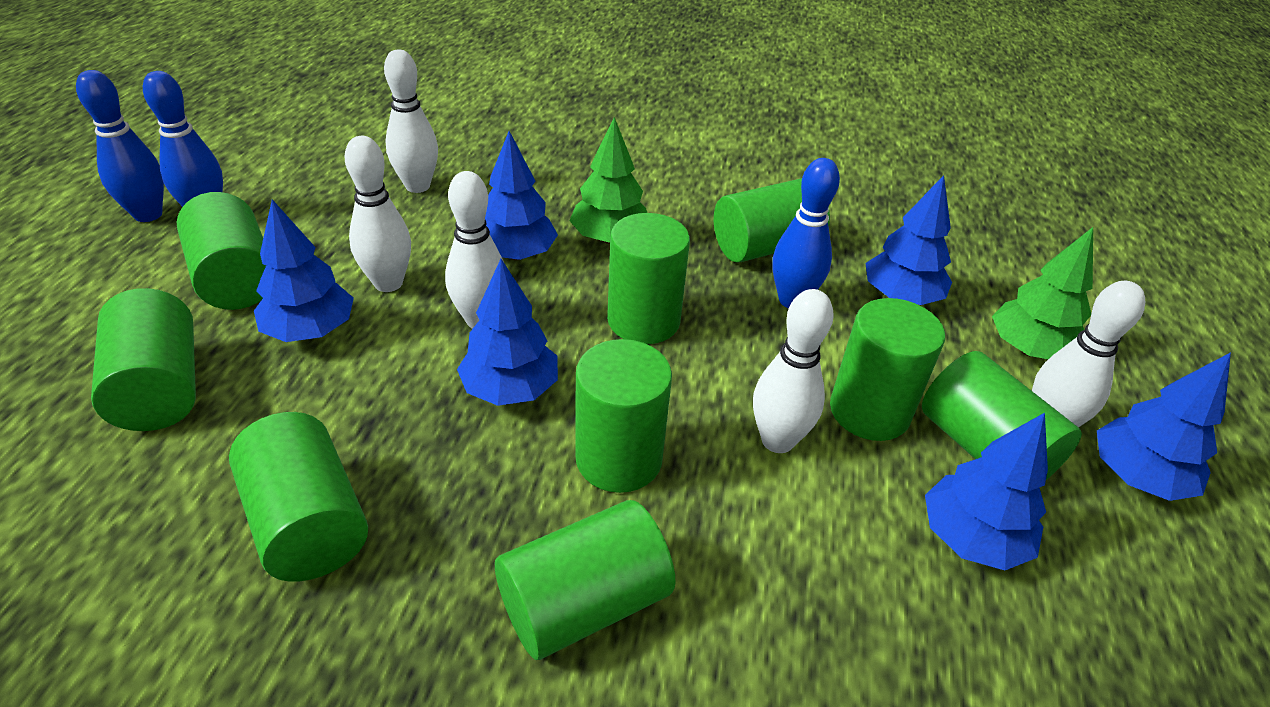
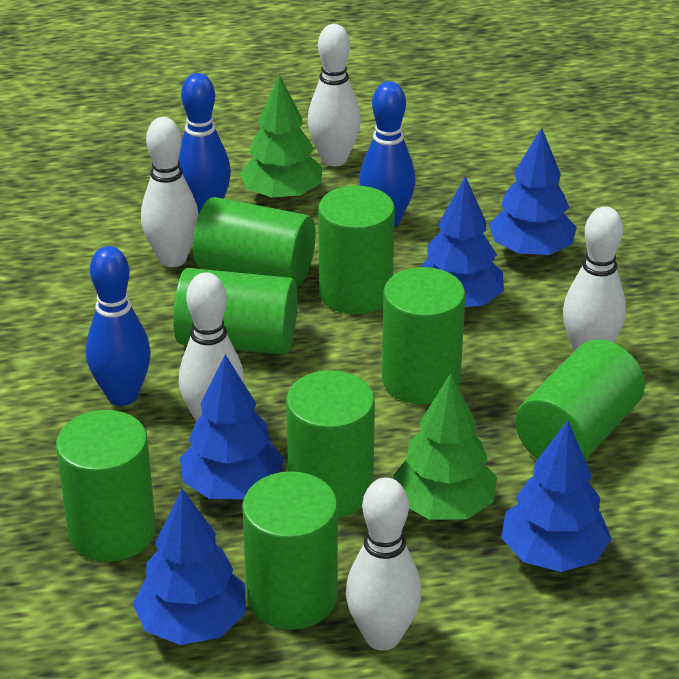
blue tree: [254,199,354,342] [457,259,558,406] [485,131,558,260] [865,175,952,305] [925,413,1048,570] [1097,352,1231,501] = 6 -> [133,489,246,645] [180,354,284,499] [421,176,504,307] [489,128,577,257] [502,421,612,572] = 5
green cylinder: [91,288,196,431] [177,192,266,310] [229,412,368,582] [495,500,676,660] [575,339,672,493] [607,213,690,344] [714,178,830,263] [830,298,945,441] [922,351,1082,480] = 9 -> [56,410,156,562] [173,268,297,355] [193,197,315,287] [242,471,338,630] [286,370,375,518] [318,186,395,315] [382,267,465,404] [515,340,645,460] = 8

